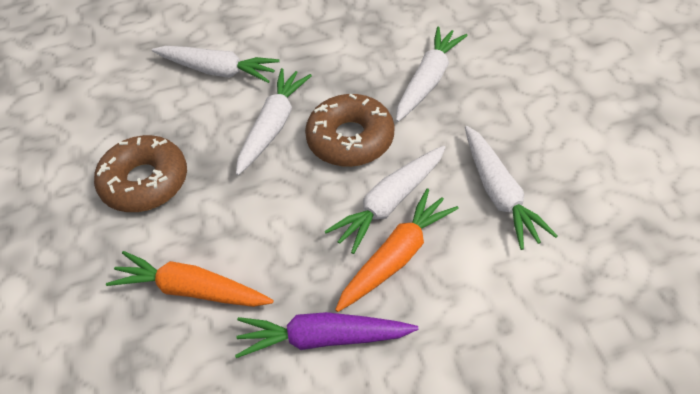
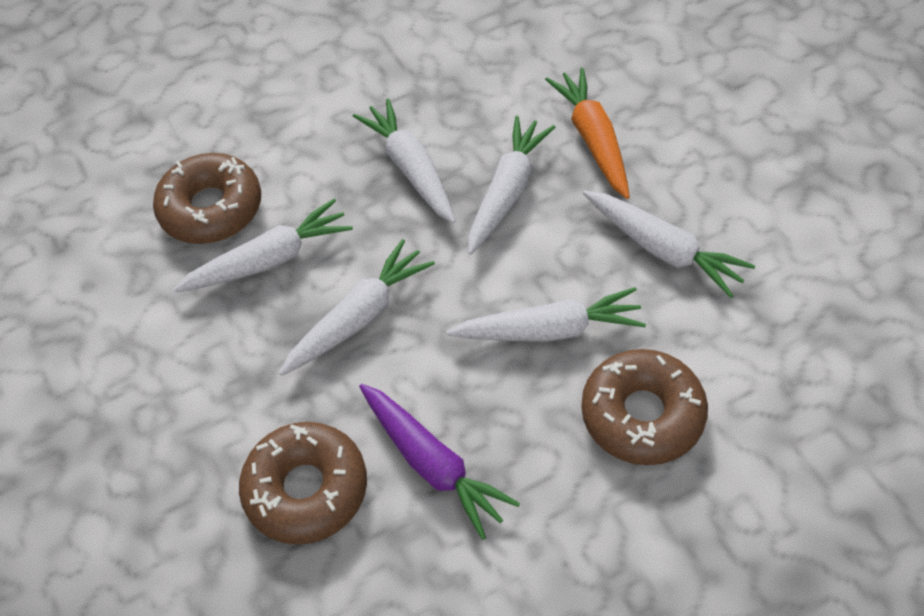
brown donut: [94,135,187,212] [305,94,394,167] = 2 -> [153,153,261,244] [239,422,367,545] [581,349,708,465] = 3
orange carrot: [106,251,274,307] [335,189,459,312] = 2 -> [545,68,630,199] = 1
white carrot: [152,46,280,83] [236,68,312,175] [324,146,446,254] [396,26,468,122] [465,126,558,250] = 5 -> [173,199,353,292] [279,239,435,376] [353,98,456,223] [447,287,646,342] [468,116,555,255] [583,191,755,298] = 6

